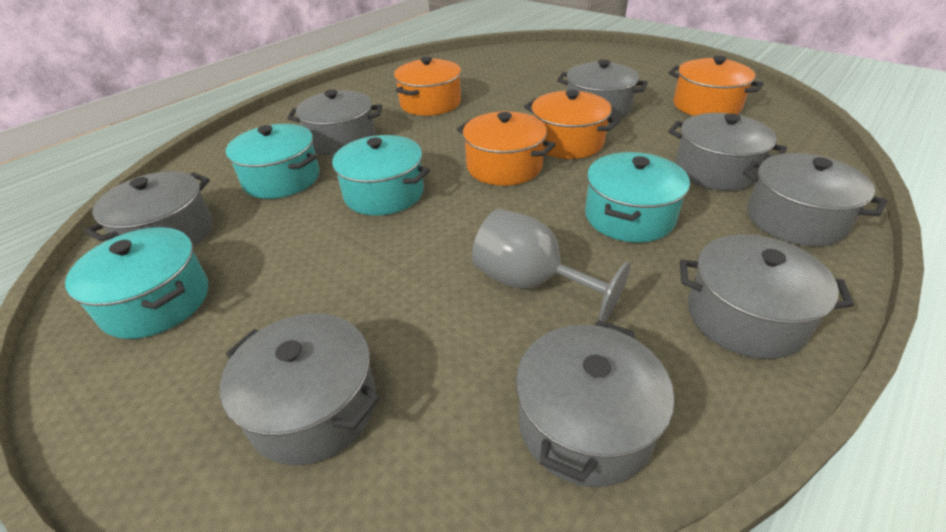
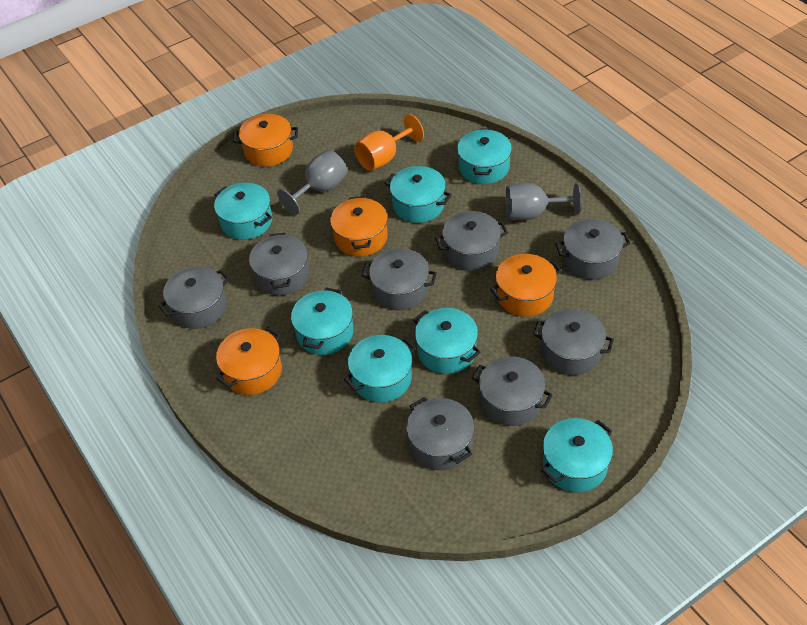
grey goblet: [472,209,631,322] = 1 -> [277,150,348,215] [505,183,582,220] = 2
orange goblet: none = 0 -> [354,114,424,171] = 1
turquoise pot: [65,227,208,339] [226,124,320,199] [330,135,430,215] [585,152,690,243] = 4 -> [214,183,272,240] [291,288,353,355] [344,335,416,402] [385,166,452,223] [413,308,481,374] [457,128,512,184] [541,418,613,492] = 7

